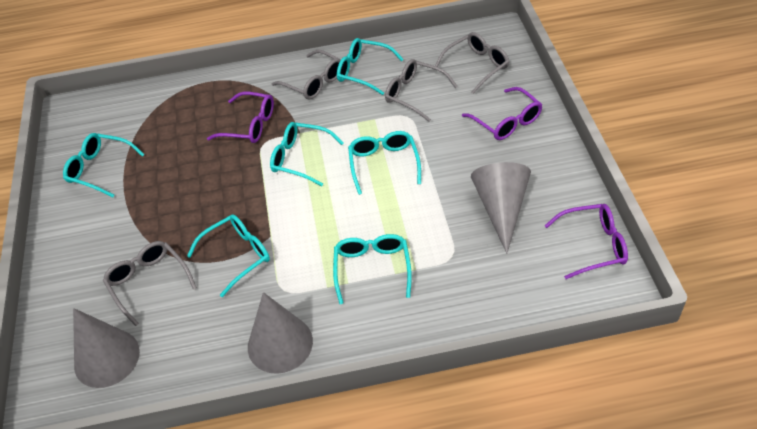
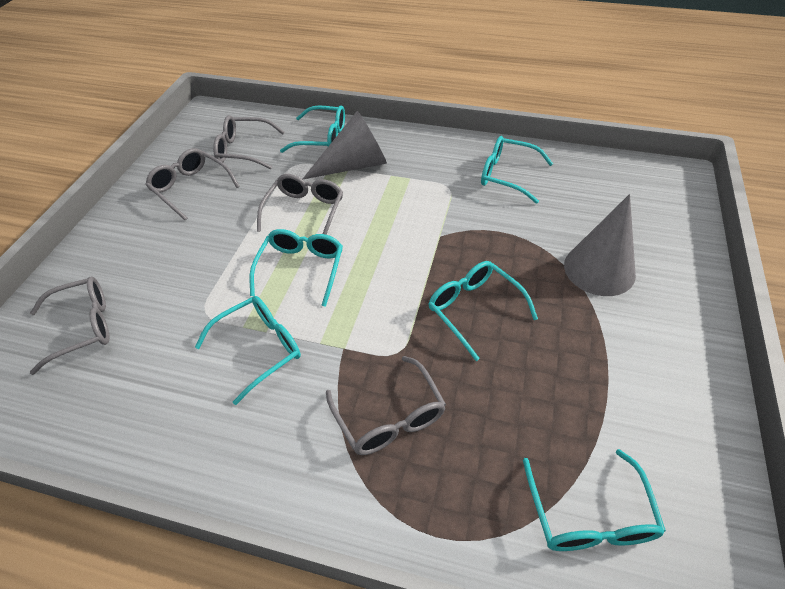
grey cone: [73,308,140,388] [248,292,313,374] [471,162,531,254] = 3 -> [302,111,387,180] [564,194,636,296] = 2
grey glasses: [103,241,197,326] [271,50,341,99] [385,59,458,122] [435,32,509,94] = 4 -> [30,276,110,375] [145,148,240,221] [213,115,285,169] [257,174,343,235] [326,356,446,455] = 5
purple glasses: [207,92,274,143] [462,87,542,140] [544,204,628,279] = 3 -> none = 0

